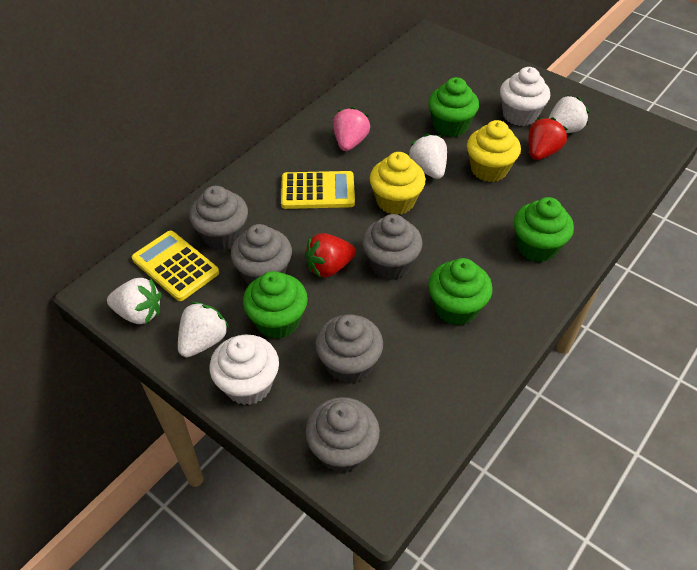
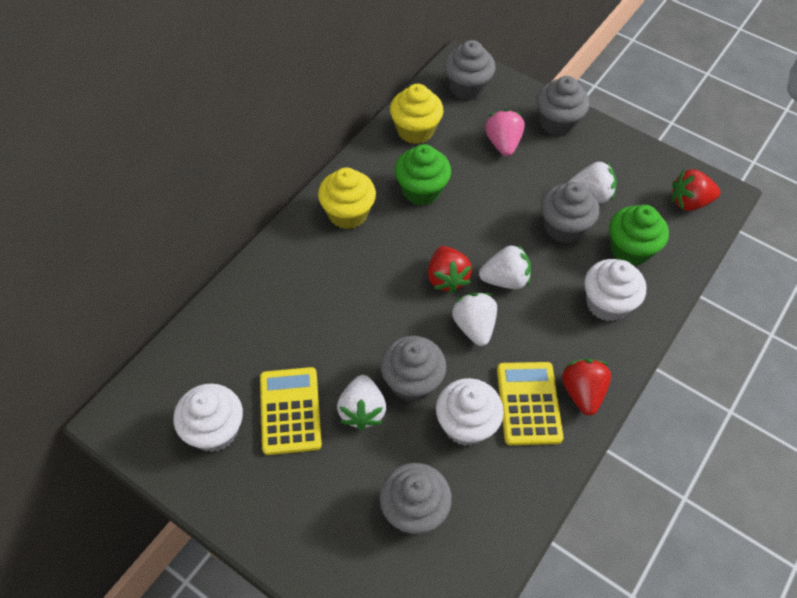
green cupcake: [243,271,308,339] [428,77,479,137] [428,258,492,325] [514,197,574,262] = 4 -> [395,144,451,205] [609,205,669,266] = 2
red strawberry: [305,233,356,278] [528,117,568,160] = 2 -> [428,246,472,294] [562,358,611,415] [672,169,720,211] = 3
white cupcake: [209,335,279,405] [500,67,550,126] = 2 -> [173,383,243,452] [436,378,504,446] [584,259,646,322] = 3

